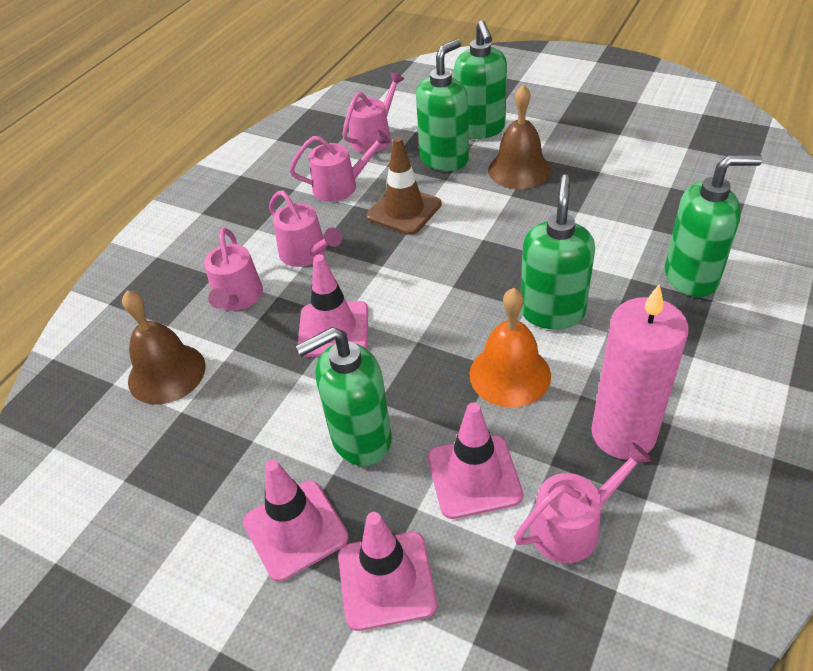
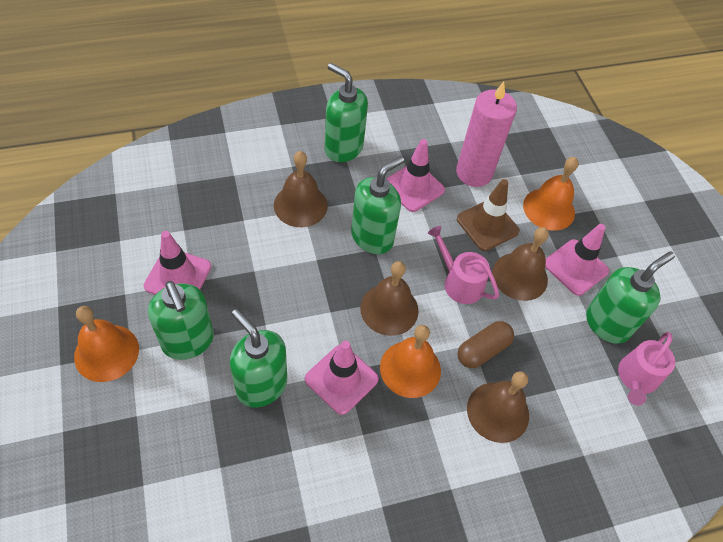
brown bell: [122,290,206,404] [488,85,551,189] = 2 -> [274,151,328,227] [360,261,419,336] [467,371,529,443] [492,227,549,301] = 4
brown capsule: none = 0 -> [458,321,514,368] = 1
orange bell: [469,288,551,407] = 1 -> [74,306,139,382] [380,325,441,398] [523,157,579,231] = 3
pink watering can: [204,228,263,311] [269,190,342,267] [289,130,390,202] [342,72,404,153] [514,442,653,563] = 5 -> [428,226,499,304] [618,332,675,406] = 2

